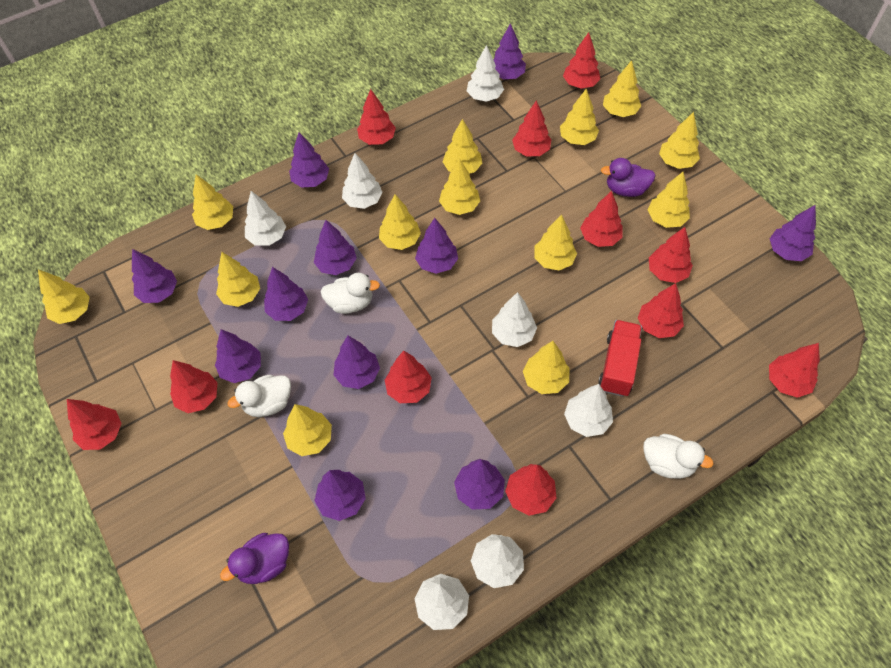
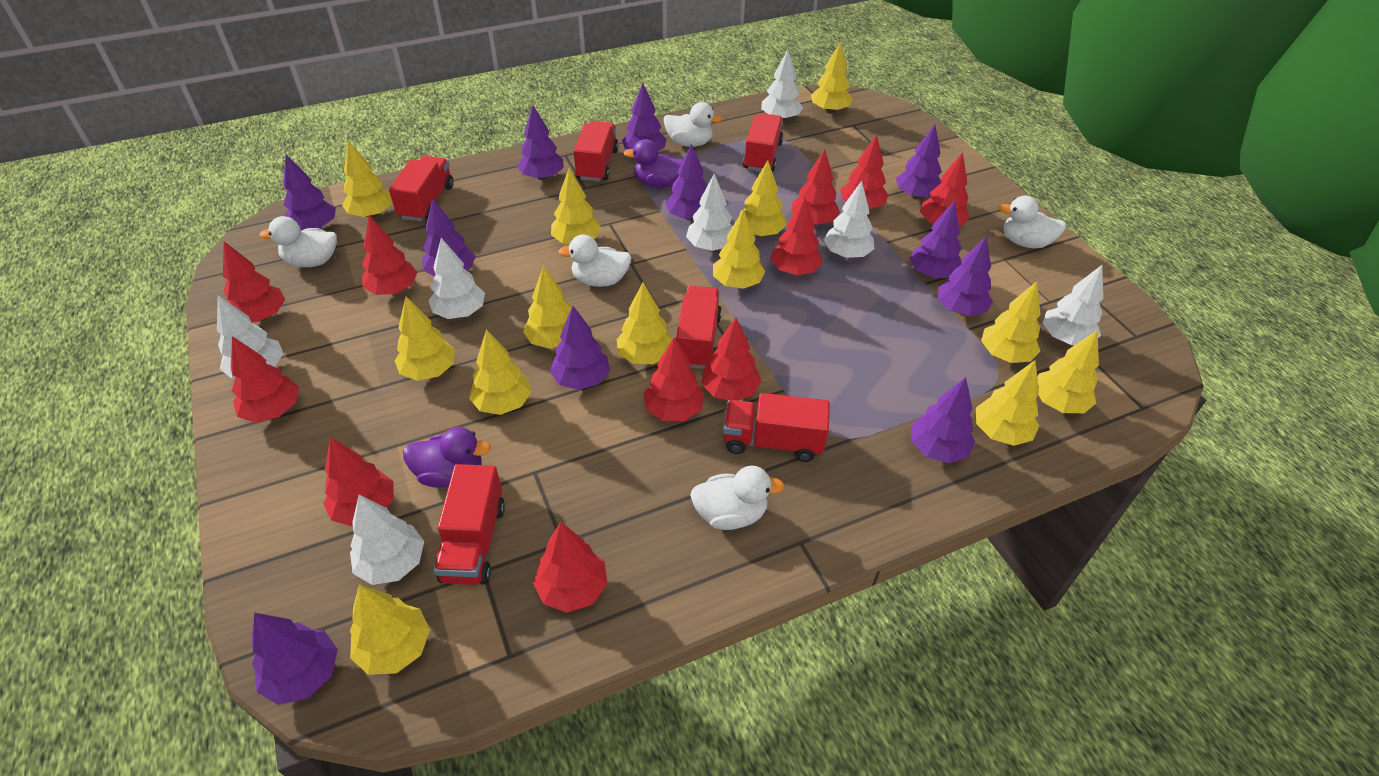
red truck: [598,320,642,397] = 1 -> [389,156,453,221] [433,464,505,585] [574,121,619,181] [676,286,722,369] [723,393,830,462] [743,113,783,172] = 6
white duck: [228,374,291,417] [320,273,380,314] [643,434,714,479] = 3 -> [259,216,337,267] [558,234,632,287] [664,102,723,147] [690,466,785,530] [999,196,1066,248] = 5

